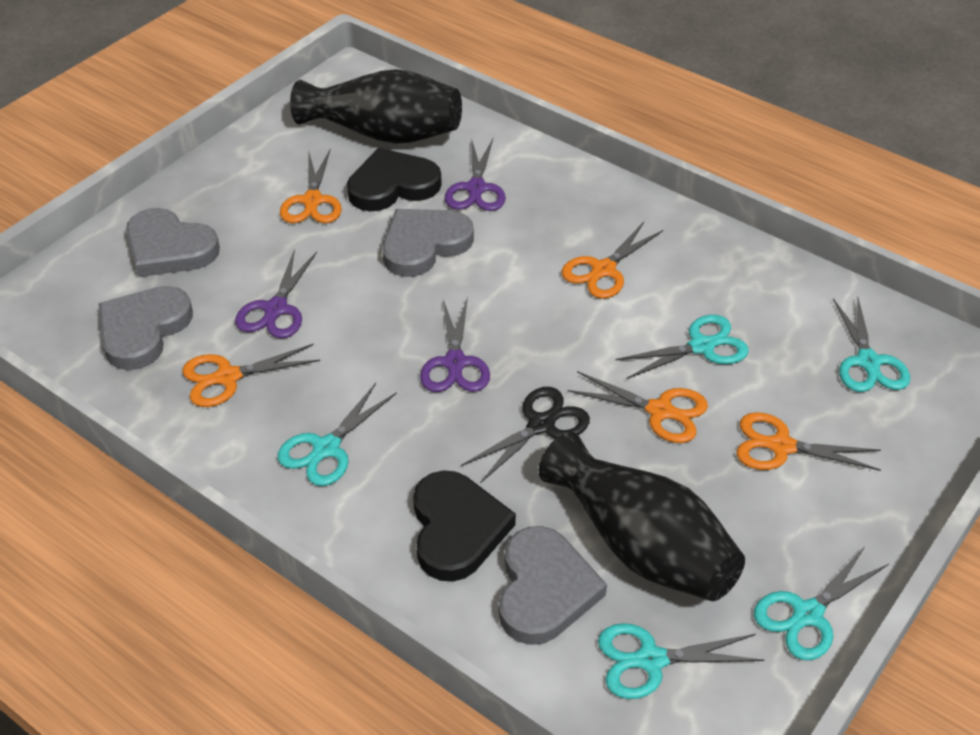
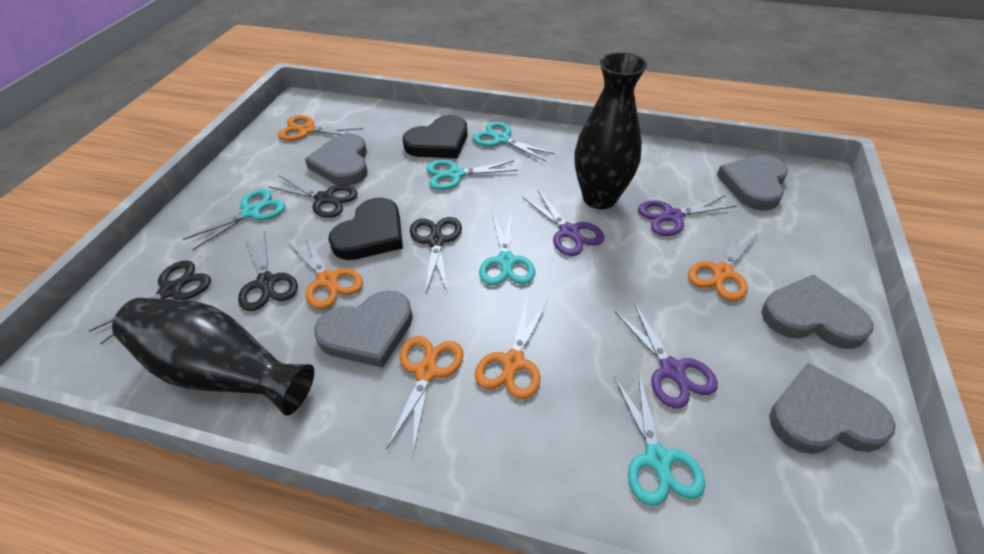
black scissors: [461,387,590,483] = 1 -> [89,260,211,344] [238,231,298,311] [268,176,358,218] [410,217,462,293] = 4
grey heart: [98,286,193,370] [126,208,220,277] [382,209,474,277] [499,526,607,645] = 4 -> [305,133,368,186] [314,290,413,368] [717,155,788,211] [761,275,873,349] [769,363,895,454] = 5

